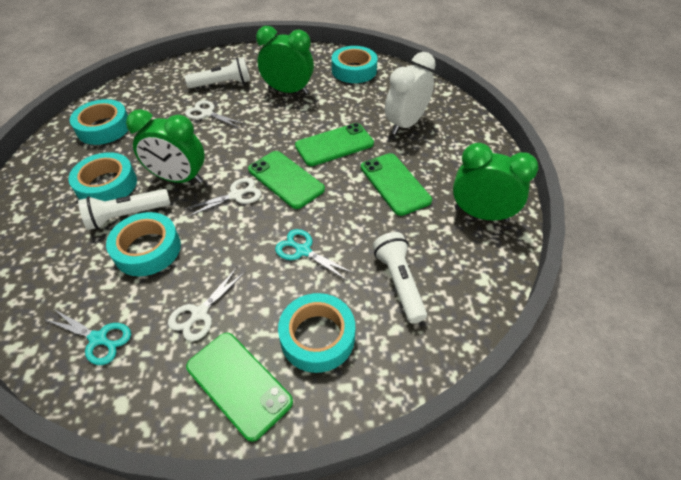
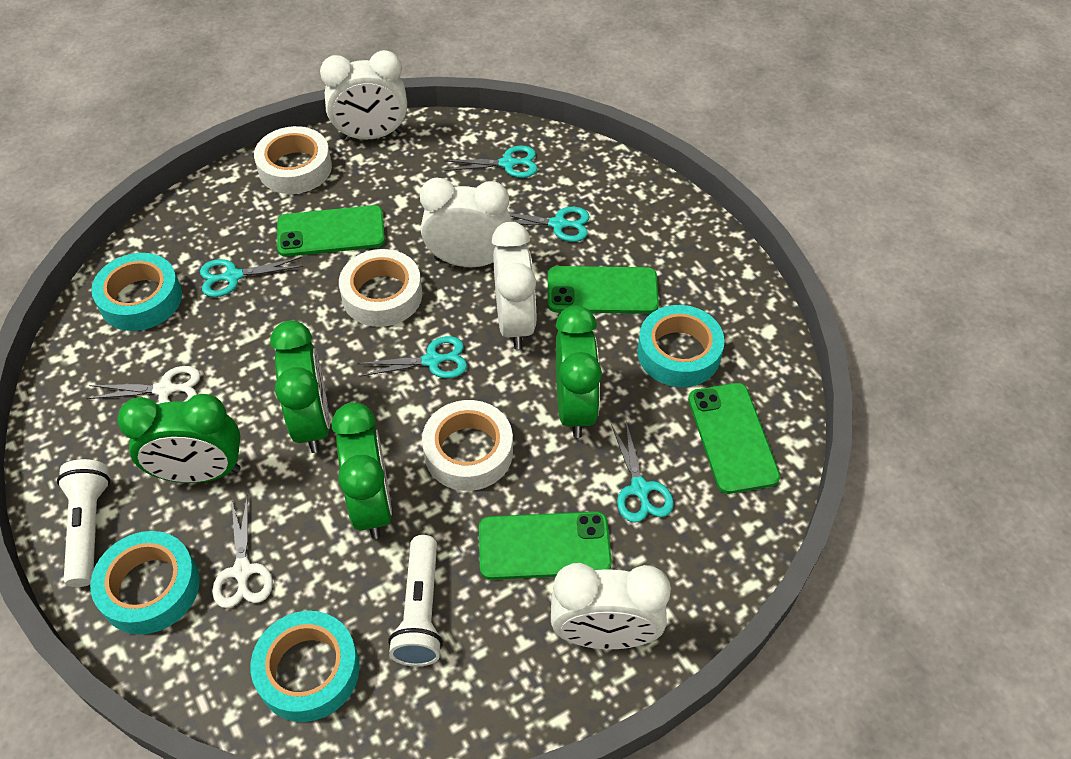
green clock: [126,109,205,183] [256,26,314,94] [453,143,538,222] = 3 -> [117,394,241,483] [270,320,330,453] [332,402,392,539] [556,305,602,438] = 4
turquoise scissors: [44,309,131,365] [275,229,353,280] = 2 -> [200,257,303,297] [358,336,467,378] [444,146,537,178] [509,207,590,242] [611,422,674,523] = 5
turquoise tape: [68,152,137,201] [70,99,128,145] [106,212,181,276] [278,293,355,373] [332,46,378,83] = 5 -> [90,531,200,635] [91,253,182,331] [250,611,360,722] [637,305,725,387] = 4
white clock: [385,52,436,135] = 1 -> [320,50,407,140] [420,177,512,267] [492,222,536,349] [551,563,671,649] = 4
white flashlight: [78,189,171,230] [185,57,250,88] [373,232,427,324] = 3 -> [57,459,110,587] [388,535,443,667] = 2
white scissors: [168,268,246,341] [185,100,245,128] [185,178,262,217] = 3 -> [87,366,201,403] [212,495,273,608] = 2
white tape: none = 0 -> [254,126,332,194] [339,249,422,327] [422,400,513,491] = 3

